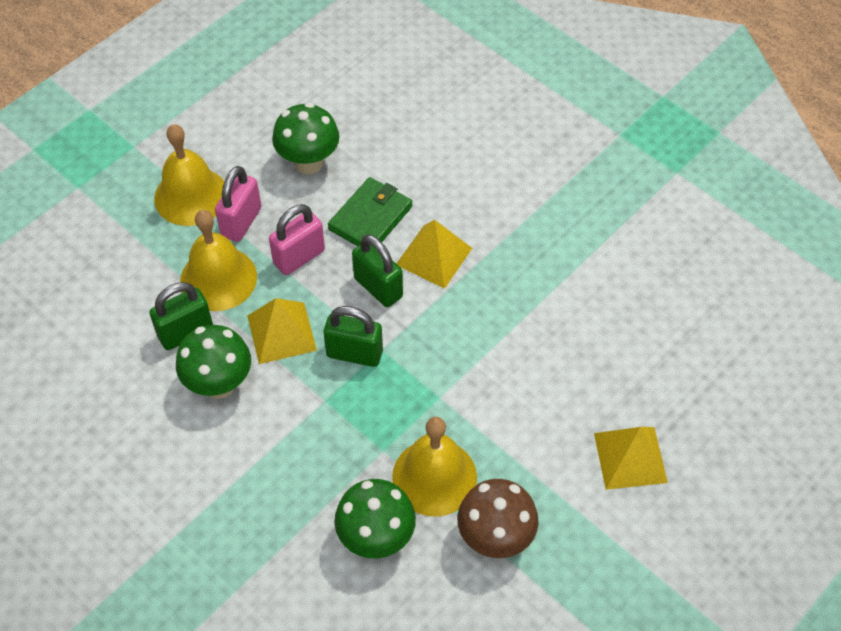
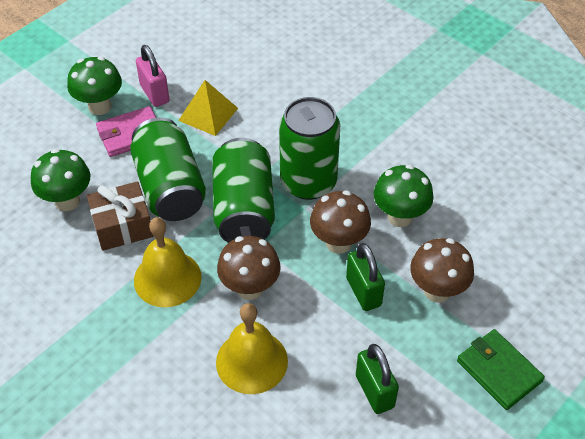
brown gift: none = 0 -> [87,181,154,251] = 1
brown mushroom: [457,479,539,558] = 1 -> [217,236,280,300] [310,190,371,254] [410,238,474,302] = 3
green can: none = 0 -> [130,117,206,221] [212,138,275,243] [279,97,340,200] = 3
green padlock: [149,282,213,350] [324,306,383,367] [352,234,403,307] = 3 -> [346,243,385,311] [356,344,399,414] = 2
pink padlock: [215,166,261,242] [269,204,325,275] = 2 -> [136,45,170,107] = 1
pink wallet: none = 0 -> [96,106,156,157] = 1
yellow bell: [154,124,224,226] [180,210,257,311] [392,417,477,517] = 3 -> [134,217,202,307] [216,303,288,394] = 2
yellow pyramid: [247,298,317,364] [396,220,472,289] [594,427,668,490] = 3 -> [178,80,238,136] = 1

